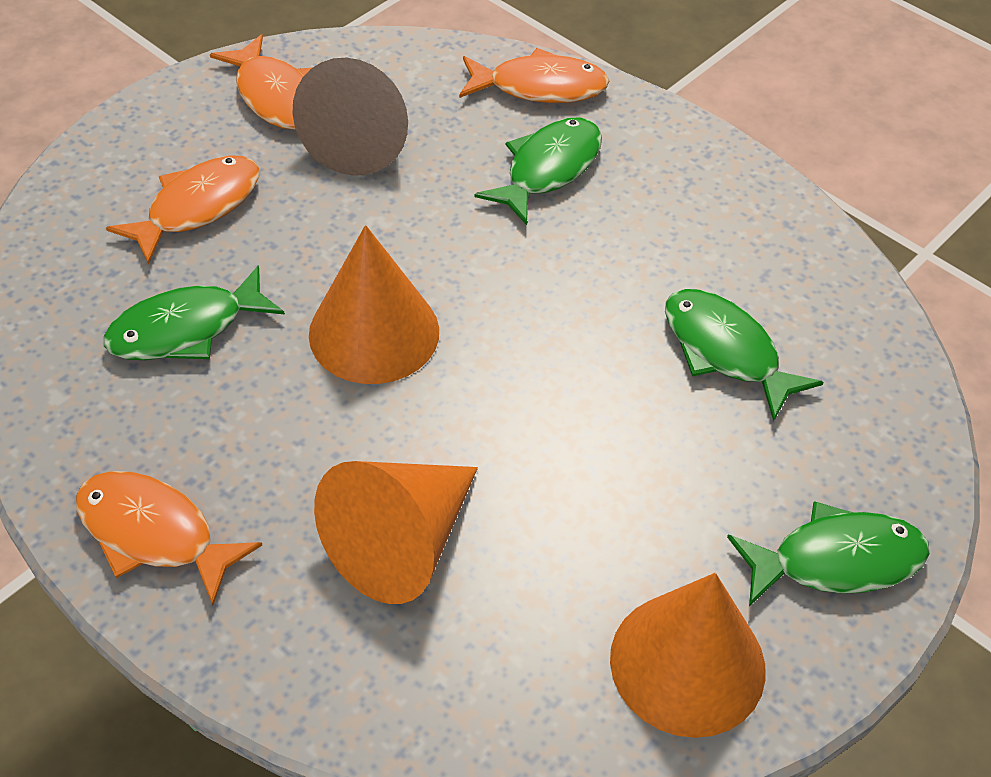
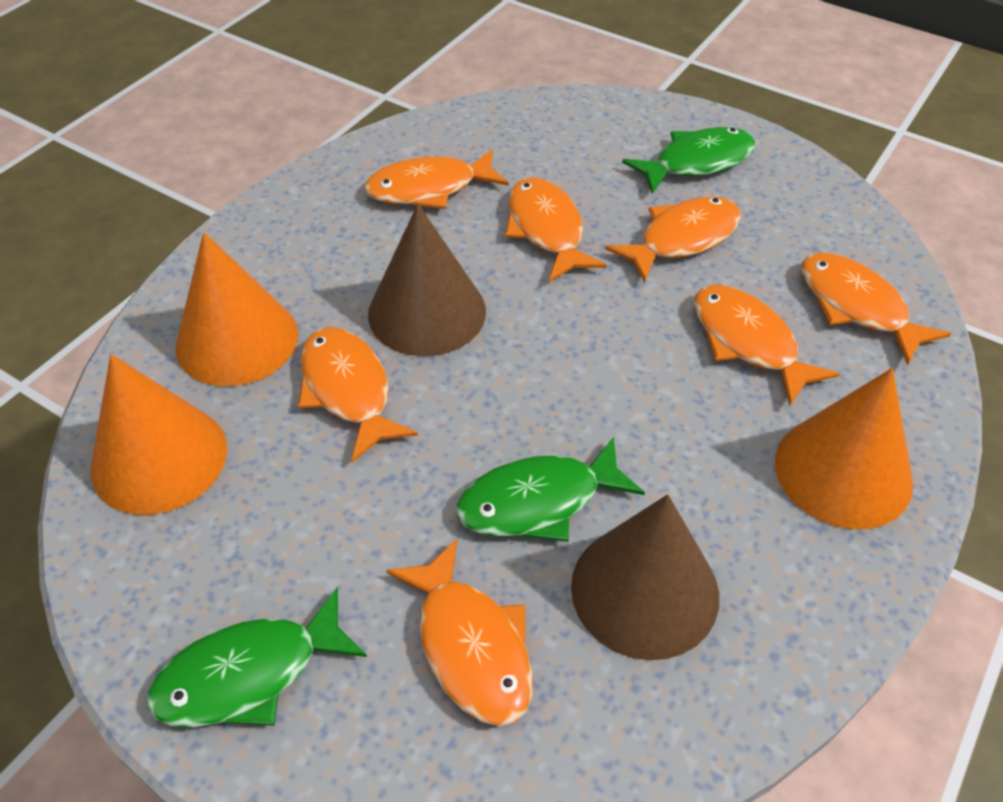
brown cone: [293,58,408,176] = 1 -> [368,204,486,356] [571,494,719,660] = 2
green fish: [103,265,285,360] [474,117,602,225] [665,289,824,422] [727,501,930,606] = 4 -> [147,587,367,727] [456,437,645,542] [622,127,755,193] = 3
orange fish: [76,471,262,605] [106,155,259,265] [210,34,313,130] [459,48,609,103] = 4 -> [298,327,418,462] [364,149,509,209] [386,539,533,726] [505,178,607,282] [605,196,741,283] [694,285,840,406] [802,253,951,366] = 7

